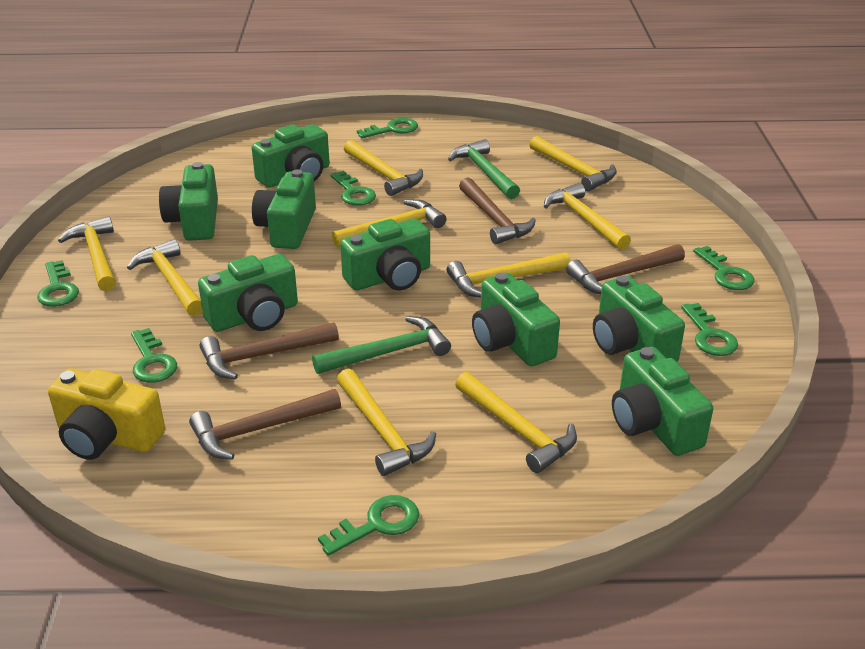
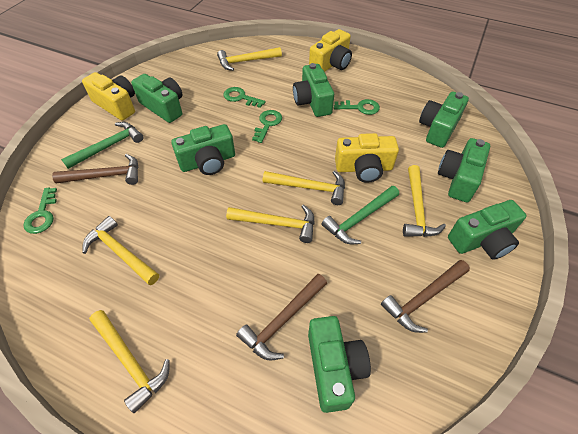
brown hammer: [189,389,341,460] [200,322,339,379] [459,177,536,244] [566,244,685,294] = 4 -> [52,154,138,185] [236,274,327,361] [381,260,470,333] = 3
green camera: [159,162,218,241] [198,254,298,332] [252,124,330,188] [252,169,316,249] [340,219,430,291] [472,273,560,366] [593,276,685,362] [612,347,713,456] = 8 -> [131,74,182,123] [171,124,235,175] [293,63,334,117] [308,316,371,413] [419,92,469,148] [438,138,490,202] [448,200,527,260] = 7
green key: [37,260,79,307] [131,328,177,383] [318,495,419,556] [330,171,376,206] [357,118,418,138] [681,303,738,356] [693,246,755,290] = 7 -> [23,188,57,234] [224,87,266,108] [252,110,282,143] [334,99,380,115] = 4
yellow camera: [48,369,165,460] = 1 -> [82,72,135,121] [309,29,352,72] [335,133,399,183] = 3
yellow hammer: [58,216,116,291] [127,239,202,316] [332,199,446,247] [337,368,436,476] [344,140,423,196] [447,252,571,298] [455,372,577,473] [529,136,617,191] [544,183,631,250] = 9 -> [82,216,159,285] [89,310,170,413] [217,47,282,71] [226,204,315,243] [263,171,345,205] [403,165,446,237] = 6

